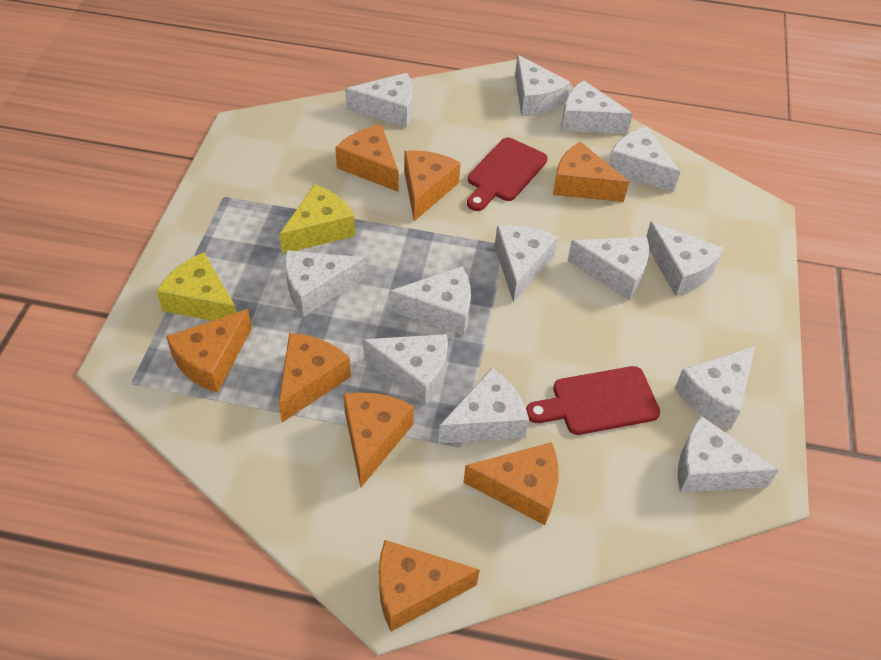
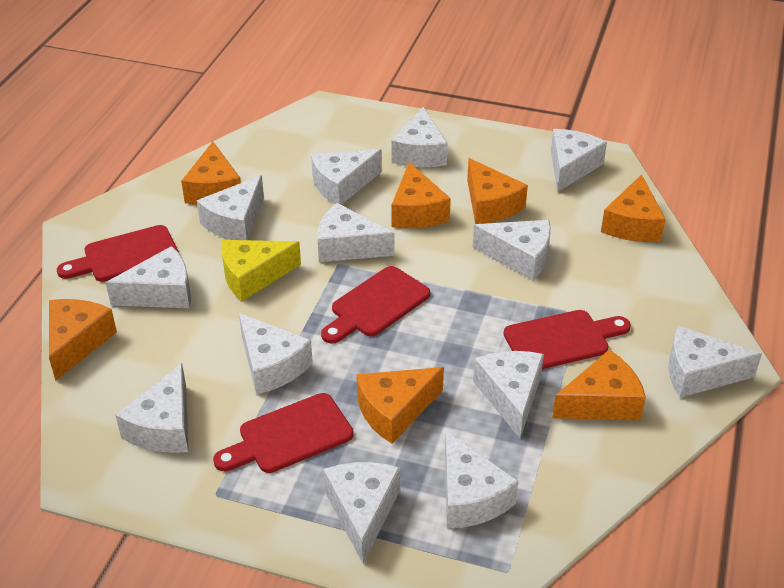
orange cheese: [166,309,252,393] [279,333,351,422] [335,125,399,192] [343,392,414,487] [379,540,480,632] [404,150,460,221] [463,442,559,525] [553,141,629,202] = 8 -> [49,299,117,381] [181,141,241,205] [357,367,444,444] [392,162,451,228] [467,158,528,224] [552,350,646,420] [601,174,666,242] = 7
red cutting board: [467,138,548,211] [526,366,660,435] = 2 -> [57,225,179,282] [213,393,353,473] [321,266,430,344] [504,310,631,369] = 4
yellow cheese: [157,252,237,321] [280,184,355,254] = 2 -> [221,240,301,301] = 1

